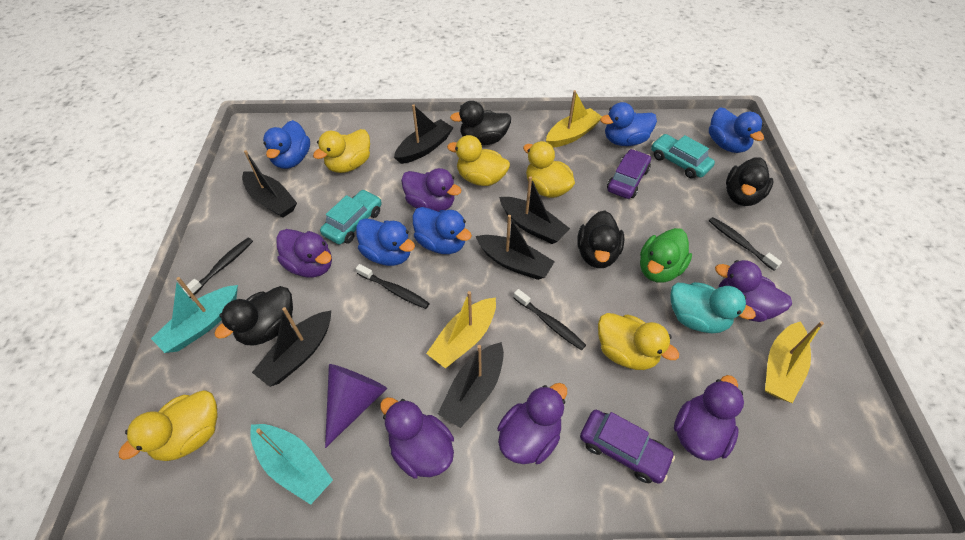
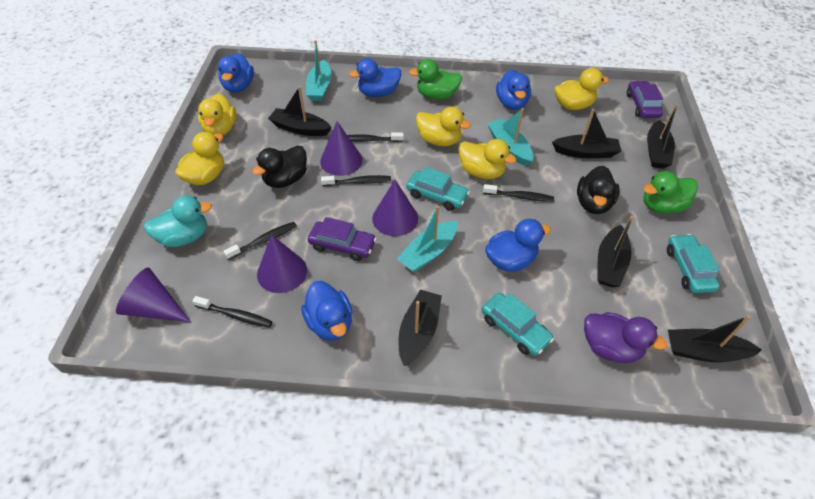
black duck: [214,286,293,346] [450,101,511,145] [577,210,624,268] [726,157,773,206] = 4 -> [252,146,307,188] [577,166,620,214] = 2
black toothbrush: [183,238,253,298] [356,264,430,309] [514,289,586,350] [709,217,782,271] = 4 -> [192,296,273,328] [224,222,297,260] [321,175,391,186] [347,132,404,142] [483,184,554,202] = 5
green duck: [640,228,692,283] = 1 -> [409,59,462,100] [643,171,698,214] = 2
purple cone: [325,364,387,448] = 1 -> [116,268,191,322] [257,235,307,293] [320,121,363,176] [372,180,418,236] = 4
purple duck: [276,229,332,277] [380,397,454,478] [401,168,462,212] [497,383,567,464] [674,375,744,461] [715,260,792,322] = 6 -> [584,312,667,363] = 1
turquoise boat: [151,277,238,353] [250,424,333,505] = 2 -> [306,40,331,101] [397,206,458,272] [487,108,533,166] = 3
turquoise car: [320,190,382,244] [651,134,715,178] = 2 -> [406,167,470,211] [482,293,554,356] [667,234,720,293] = 3
yellow boat: [426,291,496,368] [546,90,602,148] [765,321,824,403] = 3 -> none = 0

